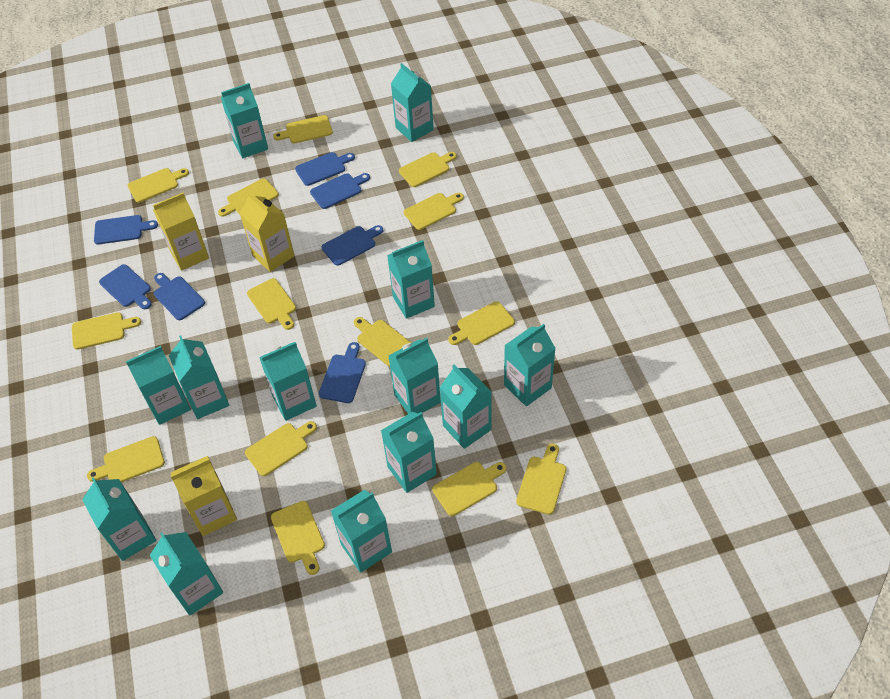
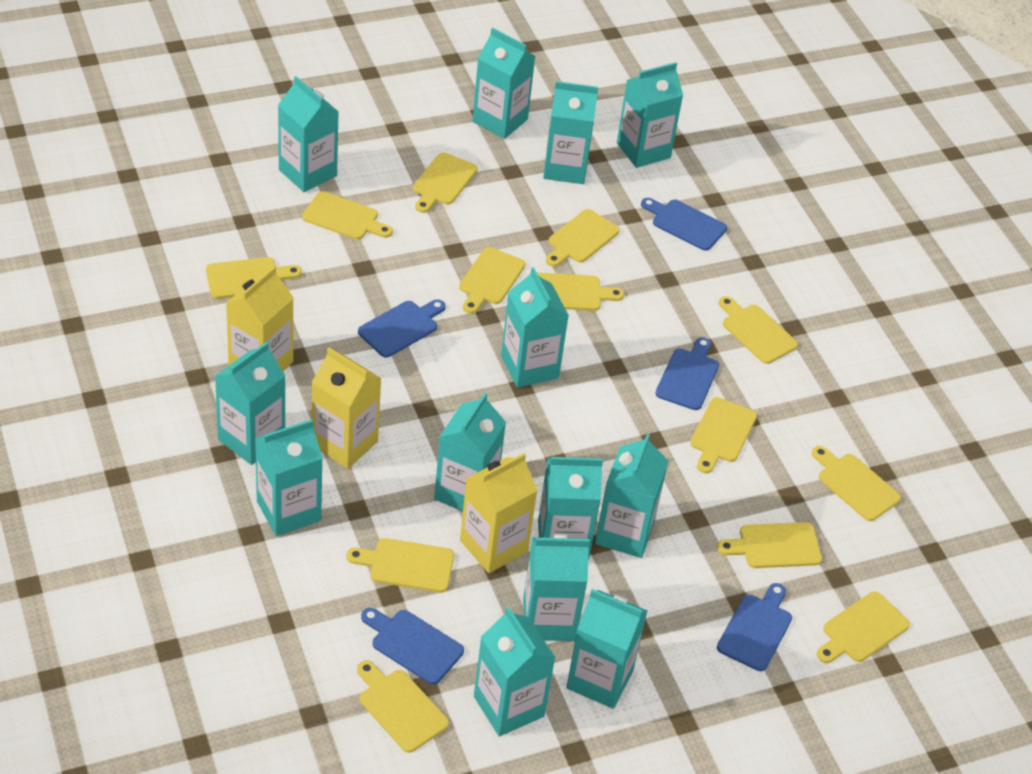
blue cutting board: [94,215,158,244] [99,264,152,309] [154,273,205,320] [295,152,355,186] [310,173,370,209] [319,342,366,403] [322,225,383,266] = 7 -> [358,299,446,358] [361,608,464,684] [641,198,727,251] [655,337,719,410] [717,583,792,671] = 5
yellow cutting board: [72,312,141,350] [87,436,165,482] [128,168,189,203] [218,178,279,217] [245,421,317,476] [247,278,296,330] [271,501,325,575] [273,115,333,143] [354,317,411,366] [399,152,457,187] [404,193,464,230] [432,462,506,516] [448,301,515,345] [516,444,566,515] = 14 -> [206,257,302,299] [302,191,393,240] [347,538,454,593] [357,660,449,753] [413,152,478,213] [459,247,525,314] [537,273,624,311] [546,209,620,267] [690,397,757,473] [717,522,822,568] [719,296,798,364] [812,446,901,521] [816,591,910,663] = 13

